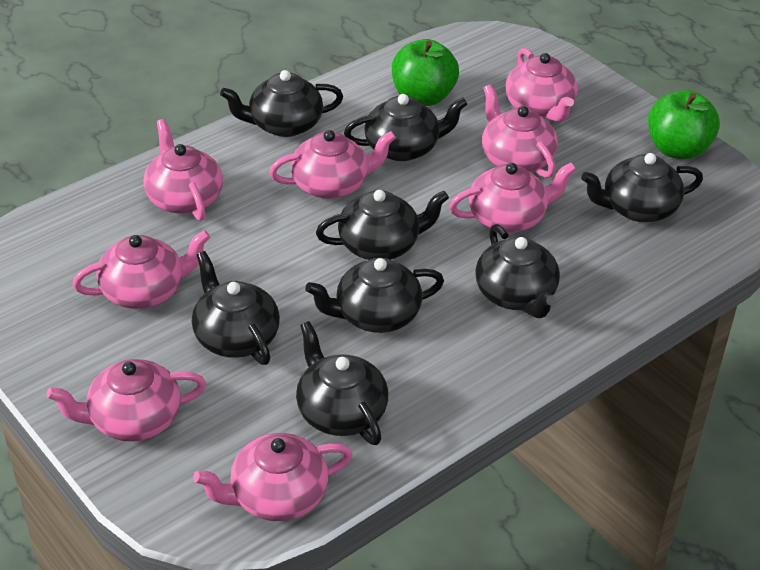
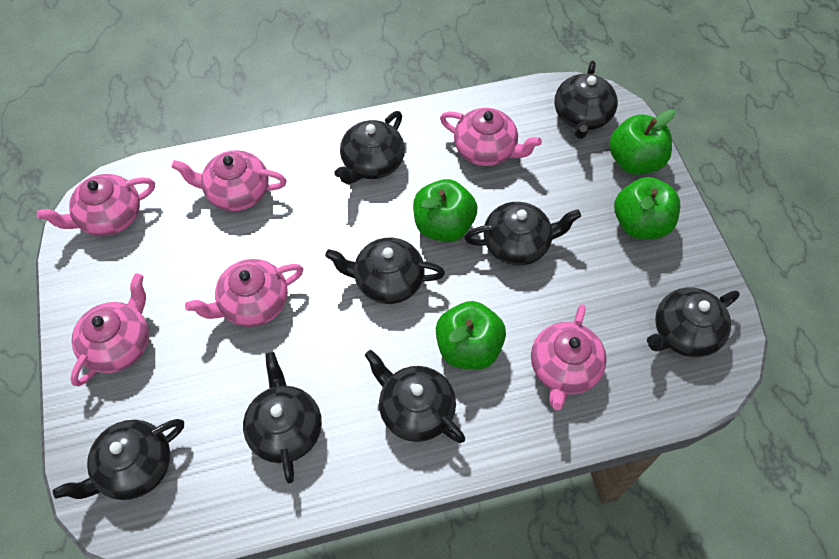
green apple: [392,39,459,106] [648,90,720,159] = 2 -> [413,179,477,242] [436,301,506,370] [609,109,675,175] [614,177,680,239] = 4
pink teapot: [47,359,206,442] [72,230,210,309] [143,119,223,221] [193,433,353,521] [269,130,396,199] [449,162,576,233] [482,84,558,178] [505,48,578,122] = 8 -> [37,174,155,236] [70,273,149,386] [171,150,287,211] [185,259,303,327] [440,108,542,166] [531,304,607,410] = 6

